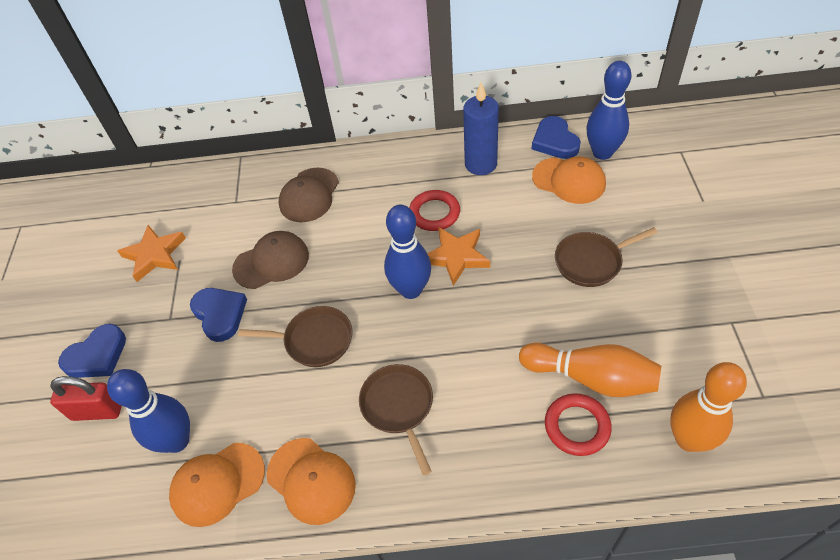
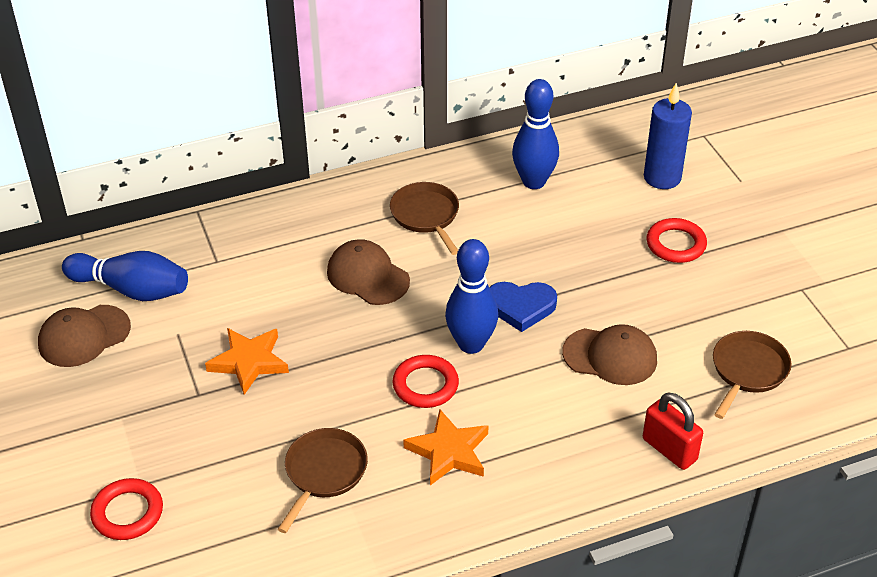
blue heart: [58,324,126,378] [190,288,247,342] [532,116,581,159] = 3 -> [489,282,557,332] = 1
brown cap: [232,231,309,289] [279,168,339,222] = 2 -> [38,305,131,367] [327,239,410,305] [562,324,657,385] = 3
orange bowling pin: [519,343,661,397] [670,362,747,452] = 2 -> none = 0
orange cap: [169,443,265,527] [267,438,356,525] [532,156,606,204] = 3 -> none = 0
red ring: [409,190,460,231] [545,393,612,456] = 2 -> [90,478,163,540] [392,355,459,408] [647,218,707,263] = 3

